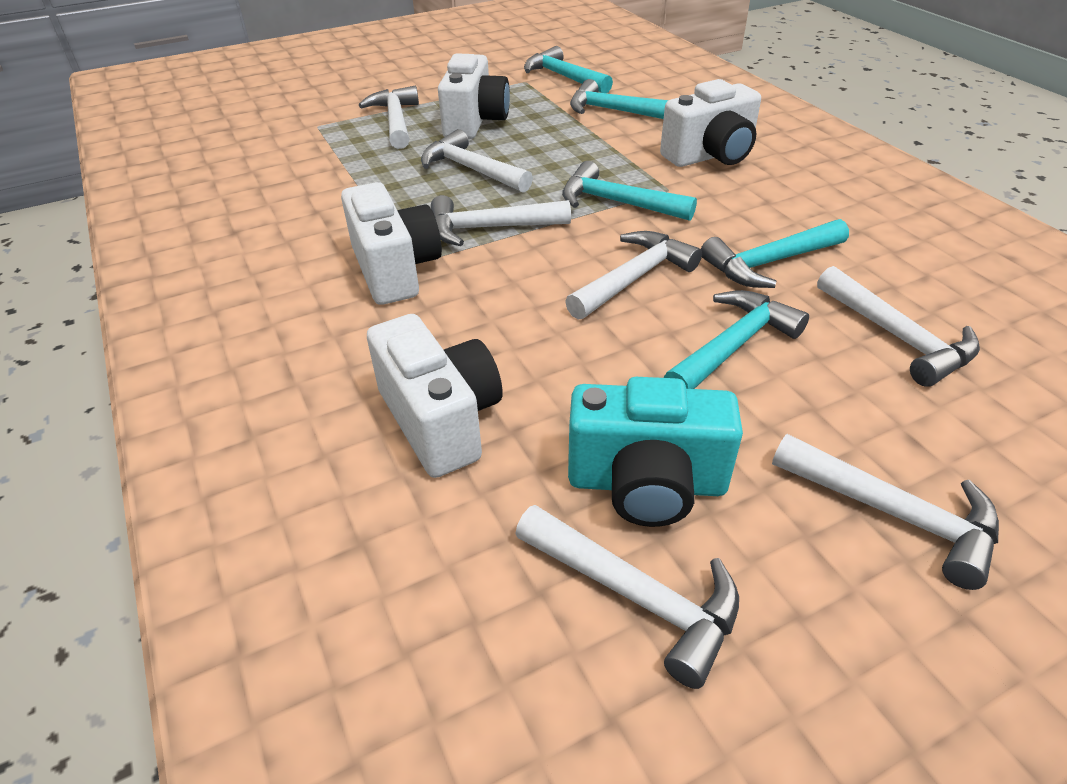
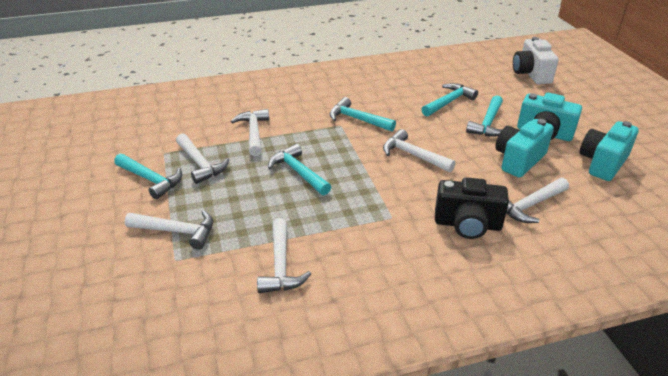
black camera: none = 0 -> [435,177,509,239] = 1
turquoise camera: [568,377,743,527] = 1 -> [495,119,554,178] [517,93,582,141] [580,121,639,181] = 3
white camera: [341,182,442,305] [367,314,503,478] [438,53,510,139] [660,79,761,167] = 4 -> [513,37,559,84] = 1
white hammer: [359,86,419,149] [421,129,533,193] [431,195,571,246] [515,505,739,689] [565,231,702,320] [772,434,999,590] [817,266,980,387] = 7 -> [125,210,213,250] [176,133,229,184] [231,109,269,156] [257,218,311,293] [383,129,456,172] [506,178,569,223] = 6

